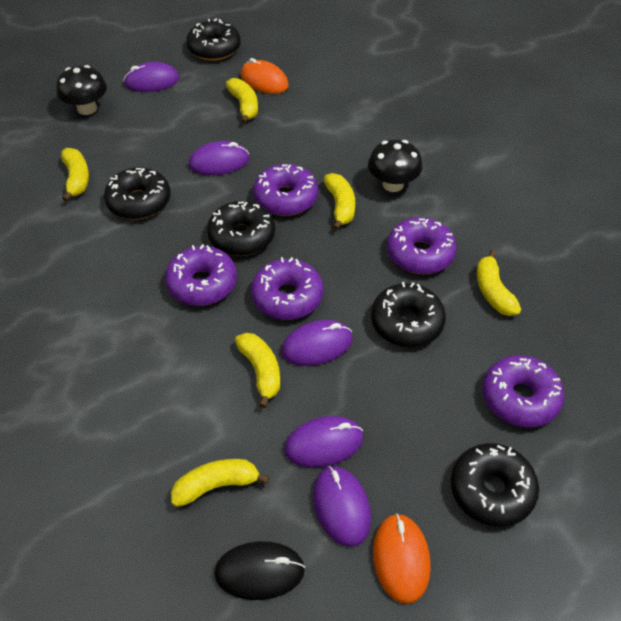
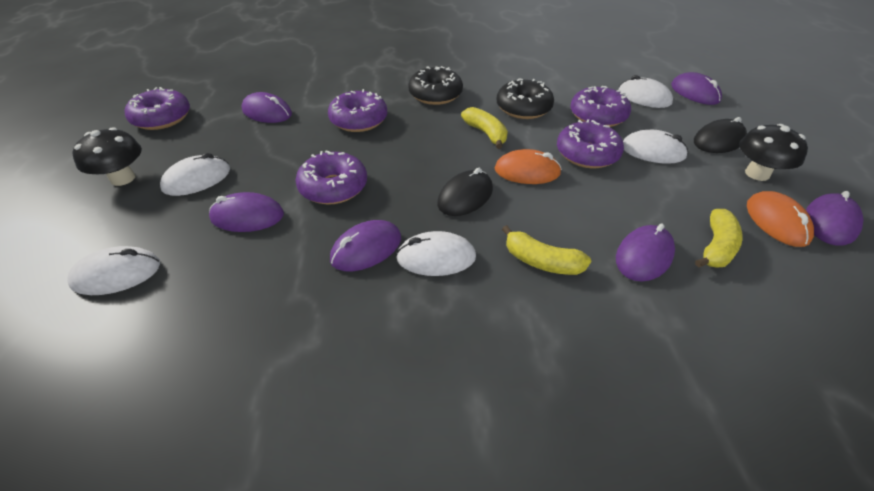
black donut: [104,167,171,220] [186,19,241,61] [207,201,275,256] [371,282,446,347] [451,443,539,527] = 5 -> [408,66,463,105] [497,78,554,119] = 2
black mouse: [214,541,305,600] = 1 -> [437,168,493,216] [694,117,747,153] = 2
purple mouse: [123,62,180,92] [189,141,249,175] [281,320,353,366] [284,416,363,468] [313,466,371,547] = 5 -> [209,192,284,232] [241,92,292,123] [330,220,401,271] [616,223,675,282] [671,72,722,105] [806,191,864,246] = 6
white mouse: none = 0 -> [67,246,160,295] [160,153,230,196] [396,231,476,276] [618,75,673,108] [623,130,688,164] = 5
yellow banana: [61,148,89,202] [171,459,270,507] [226,78,258,124] [235,333,280,408] [324,173,355,230] [477,250,521,316] = 6 -> [461,107,508,149] [502,225,591,275] [695,209,743,268] = 3

